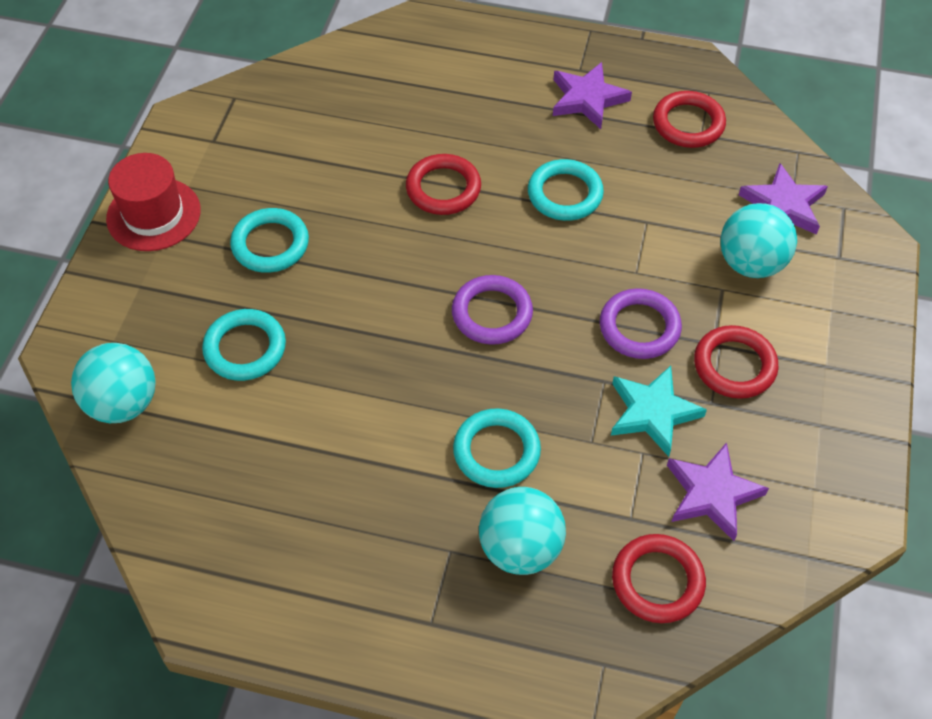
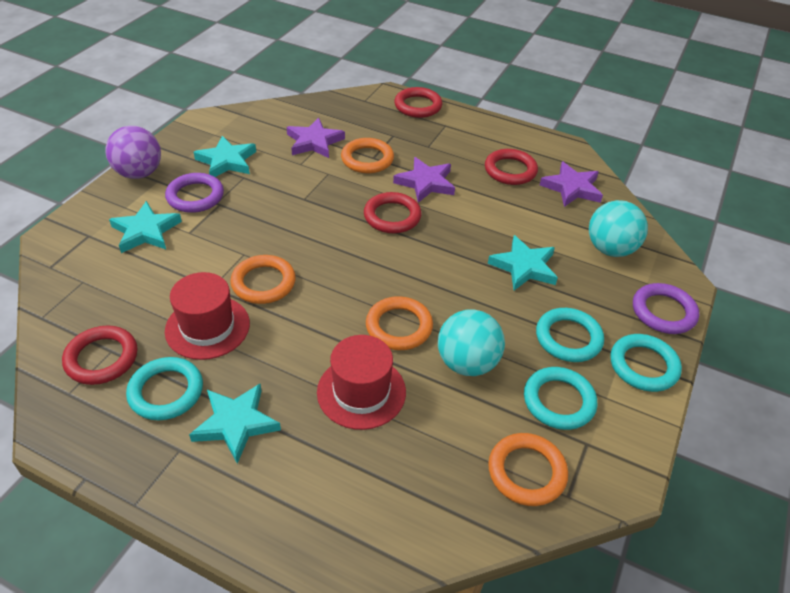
orange ring: none = 0 -> [230,255,296,304] [341,138,394,173] [366,296,433,350] [488,433,568,506] = 4
purple ball: none = 0 -> [105,126,161,179] = 1
red hat: [106,153,201,251] = 1 -> [165,272,250,360] [317,335,406,430] = 2
turquoise ball: [71,343,155,423] [479,487,566,575] [720,203,797,278] = 3 -> [438,309,505,376] [589,200,648,257] = 2
turquoise star: [611,366,707,457] = 1 -> [109,201,182,253] [189,384,281,464] [194,136,256,177] [488,235,558,290] = 4

